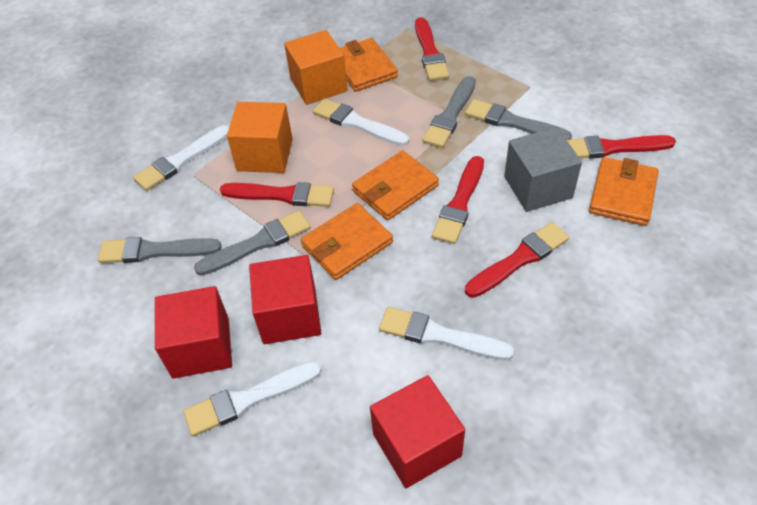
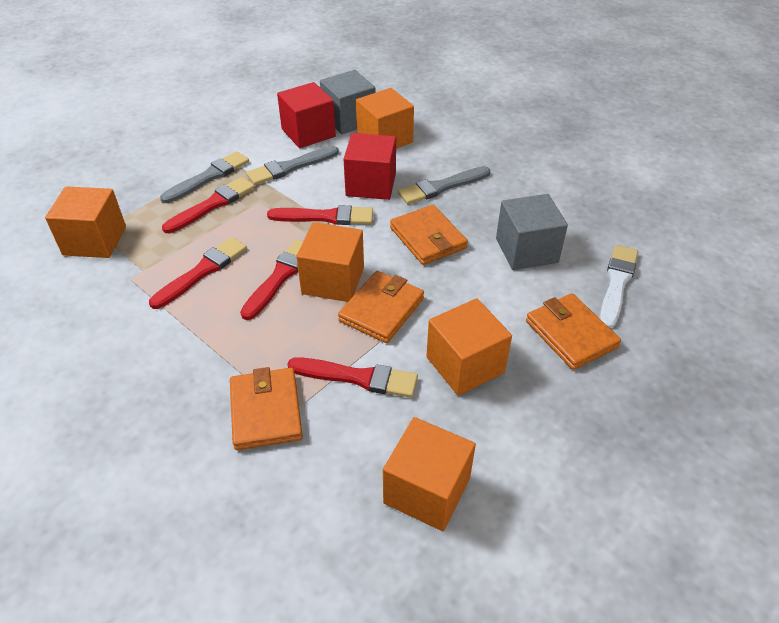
grey brush: [98,237,222,263] [194,211,311,276] [422,76,476,148] [465,99,572,140] = 4 -> [160,151,249,203] [246,146,339,185] [398,166,490,204] = 3
grey cube: [504,127,582,212] = 1 -> [320,70,376,134] [496,194,568,270] = 2
orange cube: [227,102,293,173] [284,30,347,105] = 2 -> [45,186,126,258] [296,222,364,302] [356,88,414,149] [383,417,476,531] [426,298,512,396] = 5
red cube: [155,286,232,379] [249,255,321,344] [370,375,465,488] = 3 -> [277,82,336,148] [344,133,396,200] = 2
white brush: [133,125,229,191] [183,361,321,436] [313,98,409,146] [379,307,514,360] = 4 -> [600,245,638,328] = 1

